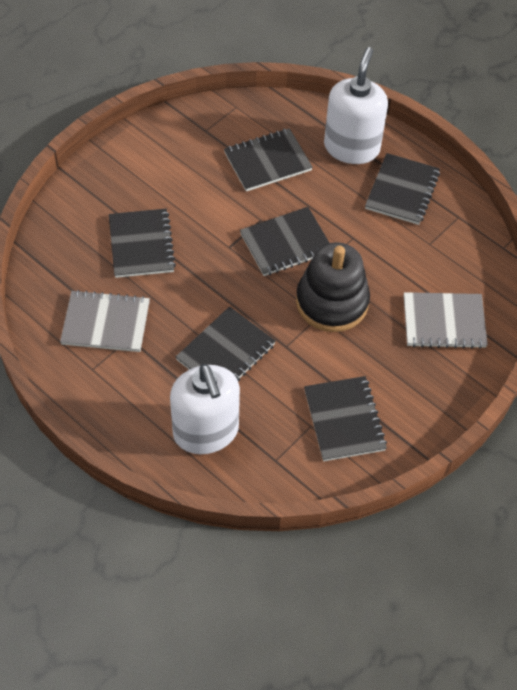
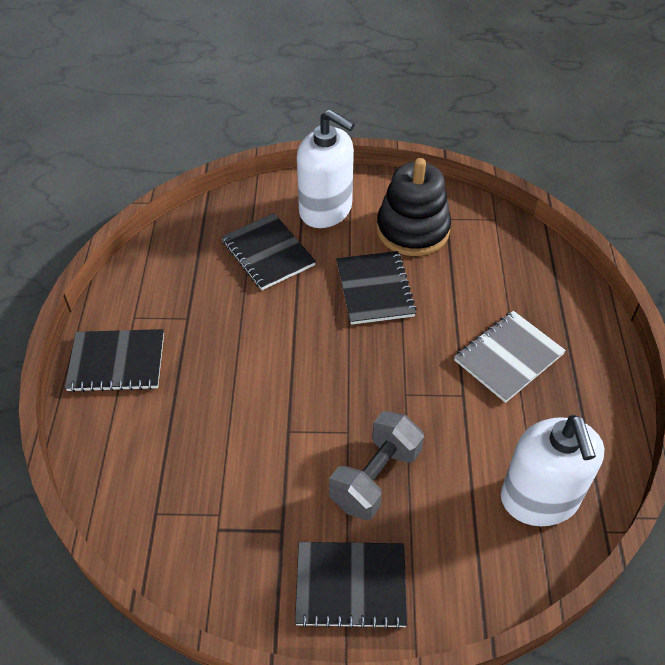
black notebook: [109,209,176,278] [176,306,276,381] [224,128,313,191] [240,207,329,276] [304,376,387,461] [365,153,440,225] = 6 -> [65,329,164,392] [221,213,316,290] [295,542,407,630] [336,251,417,325] = 4
grey dumbbell: none = 0 -> [329,411,424,520] = 1
grey notebook: [60,290,150,352] [404,292,488,349] = 2 -> [454,311,566,403] = 1

